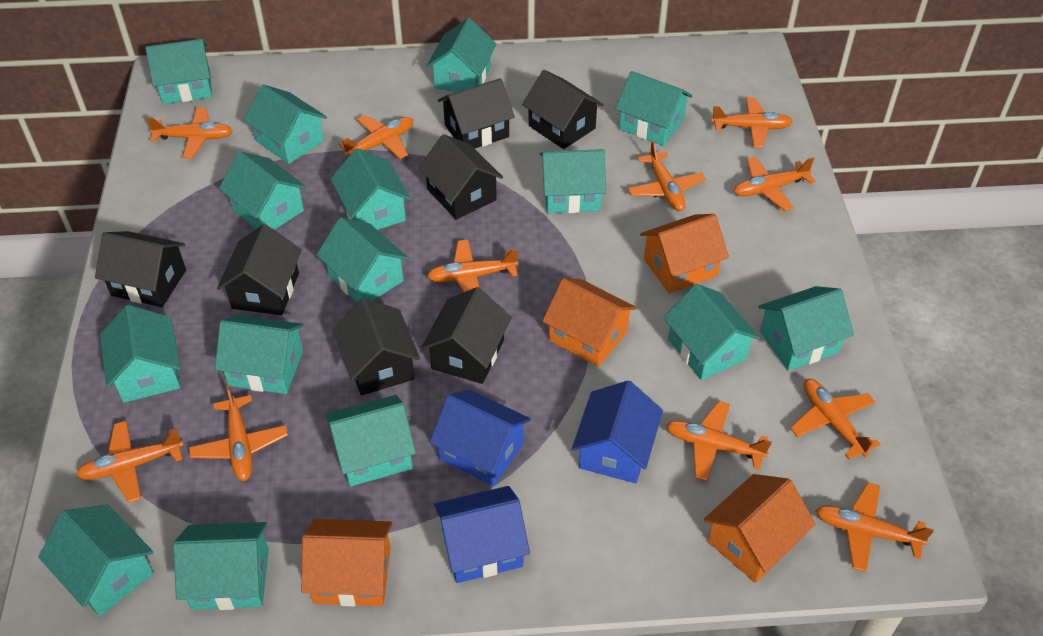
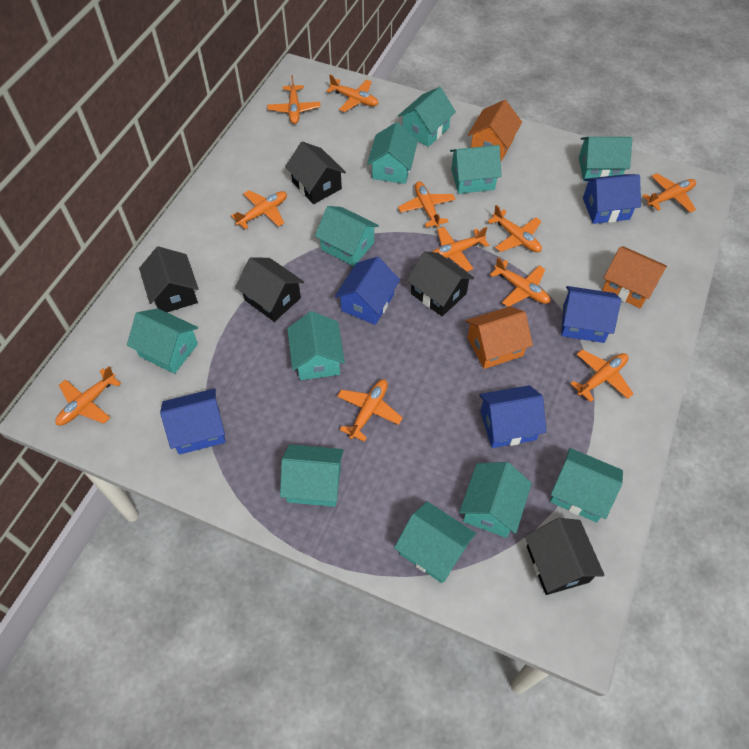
black house: [95,231,186,307] [217,224,302,315] [333,298,420,396] [418,134,503,220] [421,287,512,384] [438,78,515,149] [522,70,604,149] = 7 -> [139,246,198,312] [236,257,304,322] [285,142,346,204] [406,251,474,316] [525,518,605,595] = 5
blue house: [429,389,531,486] [434,486,530,583] [572,380,663,483] = 3 -> [160,389,226,455] [335,257,400,325] [479,385,546,448] [561,286,621,343] [583,174,641,224] = 5
orange house: [301,519,393,606] [542,278,637,367] [640,214,729,293] [703,474,815,583] = 4 -> [465,306,533,369] [468,100,522,161] [602,246,667,308] = 3
turquoise house: [38,505,154,616] [100,305,180,403] [145,39,212,104] [173,522,269,610] [215,315,304,394] [219,151,307,230] [244,84,327,164] [317,217,408,303] [326,395,416,487] [331,148,411,230] [426,18,496,92] [540,149,606,213] [615,71,692,146] [663,284,760,380] [758,286,854,371] = 15 -> [127,308,198,374] [280,444,344,507] [287,311,345,380] [315,206,379,266] [367,122,418,184] [394,501,476,583] [398,87,456,147] [450,145,502,194] [459,462,532,538] [550,448,623,523] [579,137,632,182] = 11

